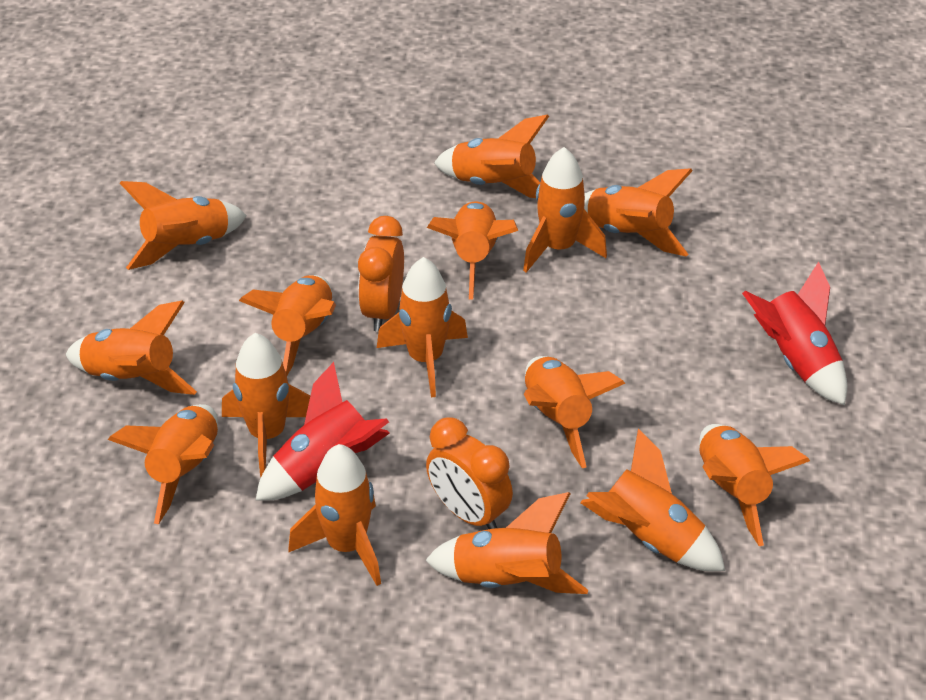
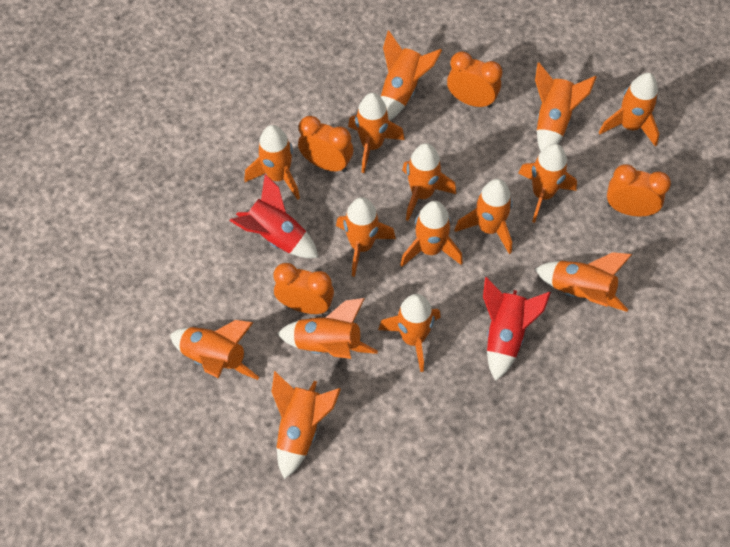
orange clock: [358,216,404,332] [426,417,513,529] = 2 -> [274,263,334,314] [298,116,353,172] [447,51,502,108] [607,164,671,217] = 4

